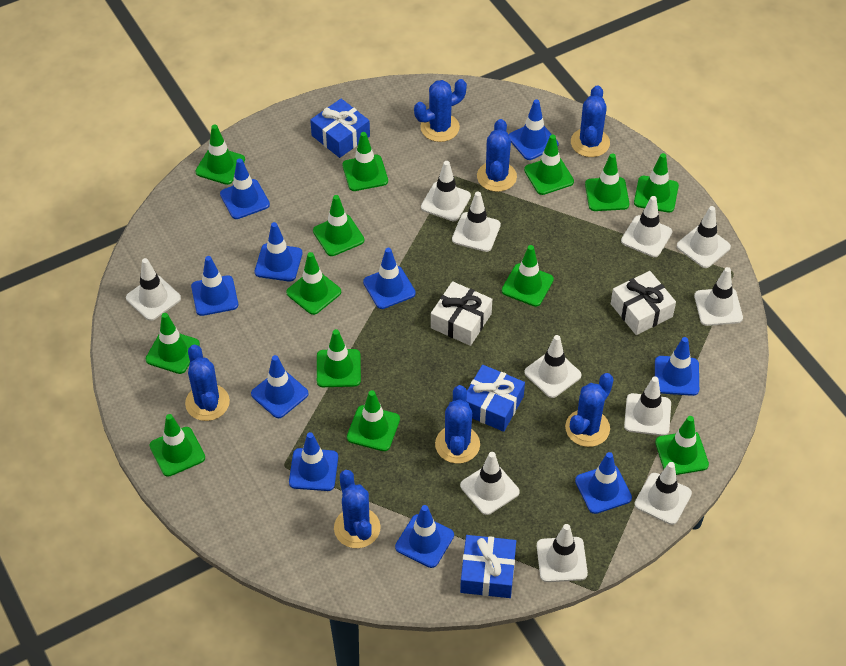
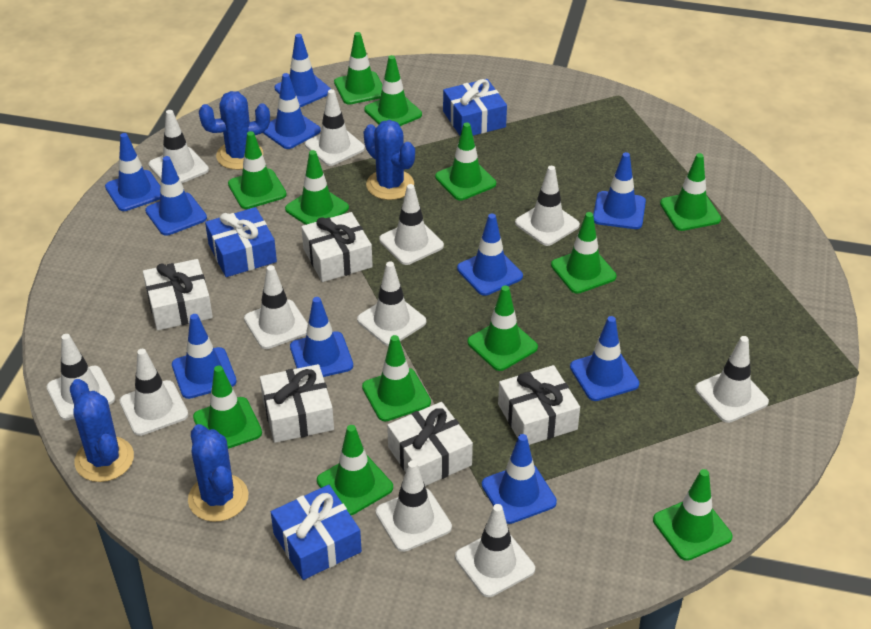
blue cactus: [185,345,230,421] [334,470,381,548] [414,79,467,142] [435,385,480,464] [477,119,517,192] [565,373,614,447] [571,85,610,157] = 7 -> [70,379,134,482] [188,424,248,522] [199,91,270,170] [364,120,415,200] = 4
green traffic cone: [145,313,200,374] [150,414,205,477] [195,124,245,185] [286,252,341,315] [313,195,364,256] [317,329,361,387] [342,132,388,191] [347,390,400,451] [502,245,554,307] [524,135,574,195] [585,153,629,211] [634,153,679,213] [655,416,709,475] = 13 -> [193,366,262,449] [228,131,287,209] [285,150,349,225] [317,425,393,515] [334,32,383,105] [362,335,431,421] [364,55,422,126] [435,122,496,200] [468,285,538,371] [551,212,617,294] [653,469,733,561] [660,153,721,231] = 12
white gift: [431,281,492,346] [611,271,676,335] = 2 -> [143,259,213,330] [260,364,334,443] [301,212,373,282] [387,402,473,486] [498,365,580,445] = 5

